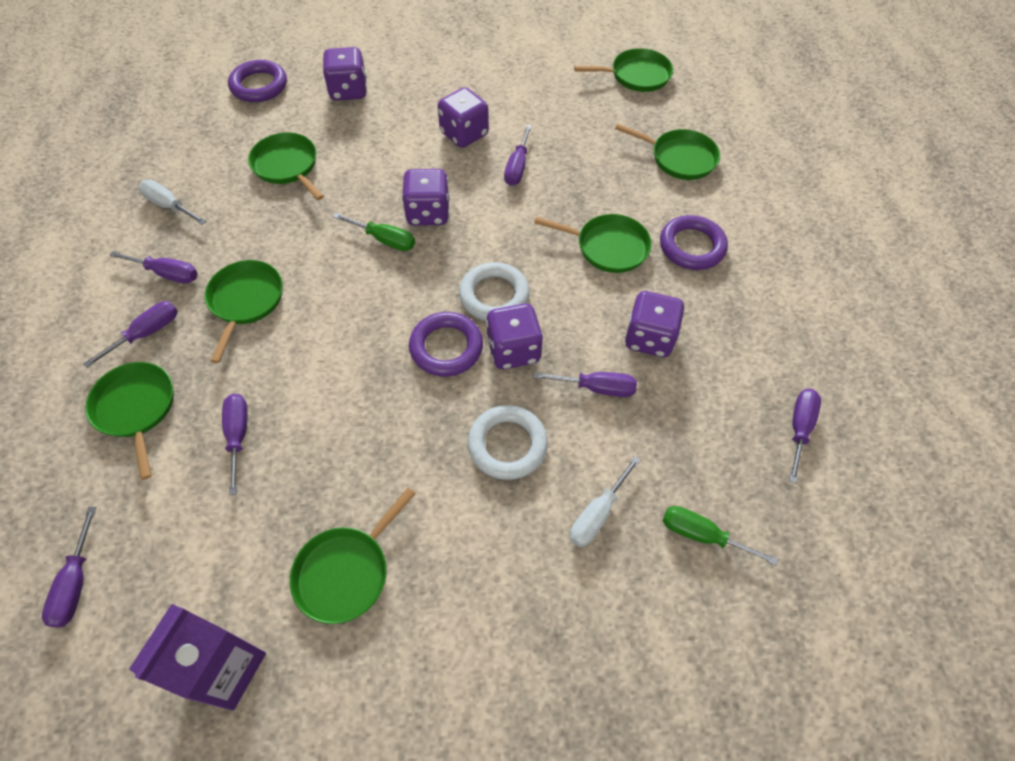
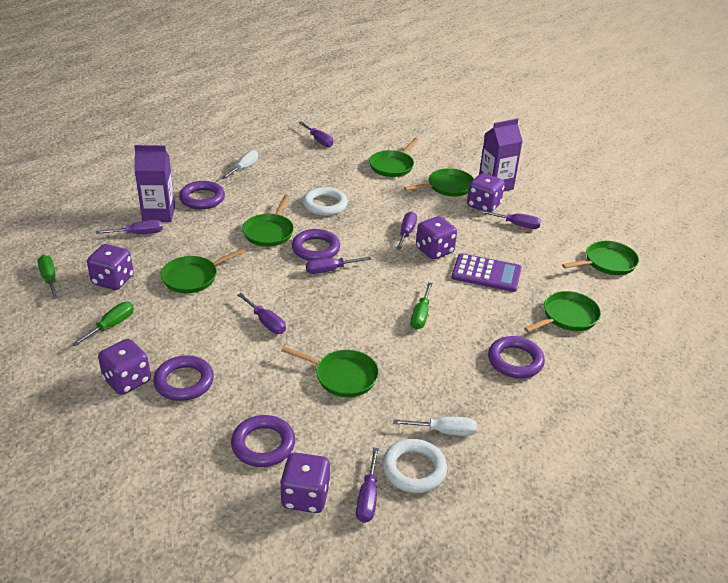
green screwdriver: [333,213,415,251] [663,506,778,566] = 2 -> [37,255,58,299] [72,302,134,346] [410,282,433,329] = 3
purple calculator: none = 0 -> [452,253,522,292] = 1
purple carton: [129,604,266,711] = 1 -> [134,145,175,222] [479,118,523,192] = 2
purple ring: [228,60,287,102] [409,312,483,376] [660,215,728,270] = 3 -> [153,355,214,401] [179,181,225,209] [231,415,295,467] [292,229,340,261] [488,336,545,378] = 5

